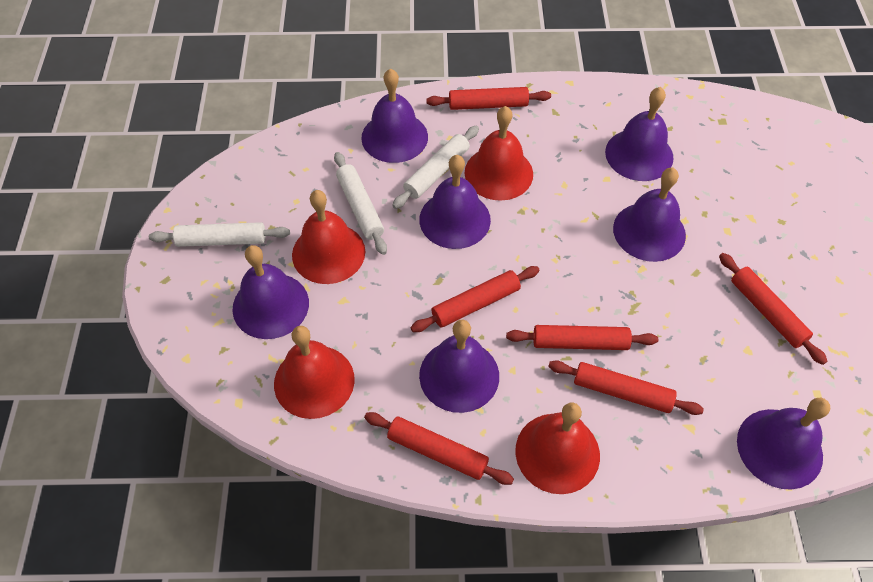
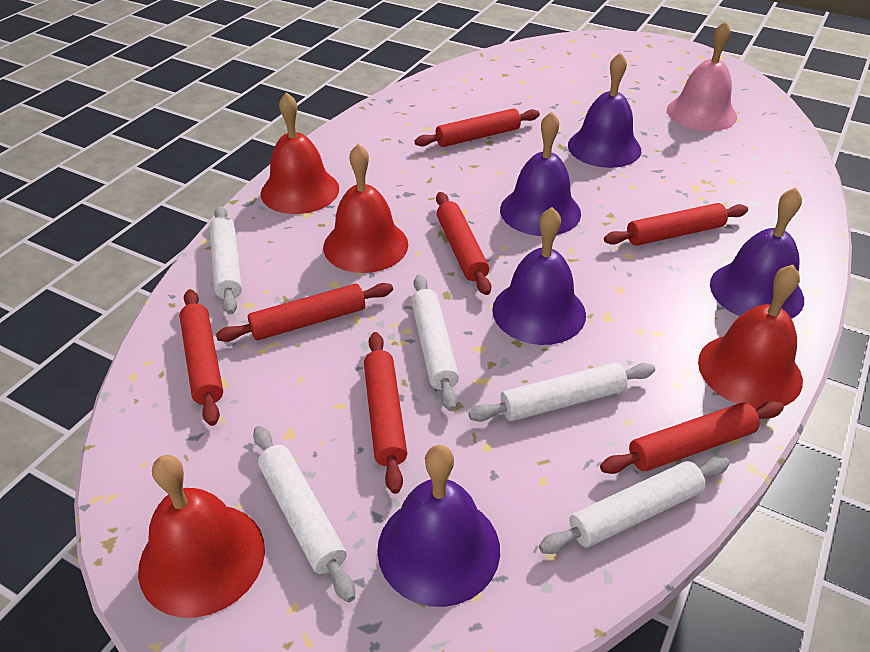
pink bell: none = 0 -> [667,21,737,131] = 1
purple bell: [232,245,309,339] [361,68,428,163] [419,155,491,249] [419,320,499,413] [605,87,674,181] [613,167,686,262] [737,398,830,490] = 7 -> [377,445,500,607] [492,207,586,345] [500,111,581,236] [568,52,641,168] [710,187,804,319] = 5
red rolling pin: [364,412,514,485] [411,266,540,332] [426,87,551,110] [506,325,658,350] [548,360,704,415] [719,253,827,365] = 6 -> [179,289,223,426] [216,283,393,342] [364,332,407,494] [414,109,540,147] [436,192,491,295] [600,401,784,474] [604,203,748,246] = 7
white rolling pin: [149,222,290,247] [334,152,387,255] [392,126,479,209] = 3 -> [209,206,242,315] [253,426,355,602] [411,275,459,411] [468,363,655,422] [539,456,730,554] = 5

